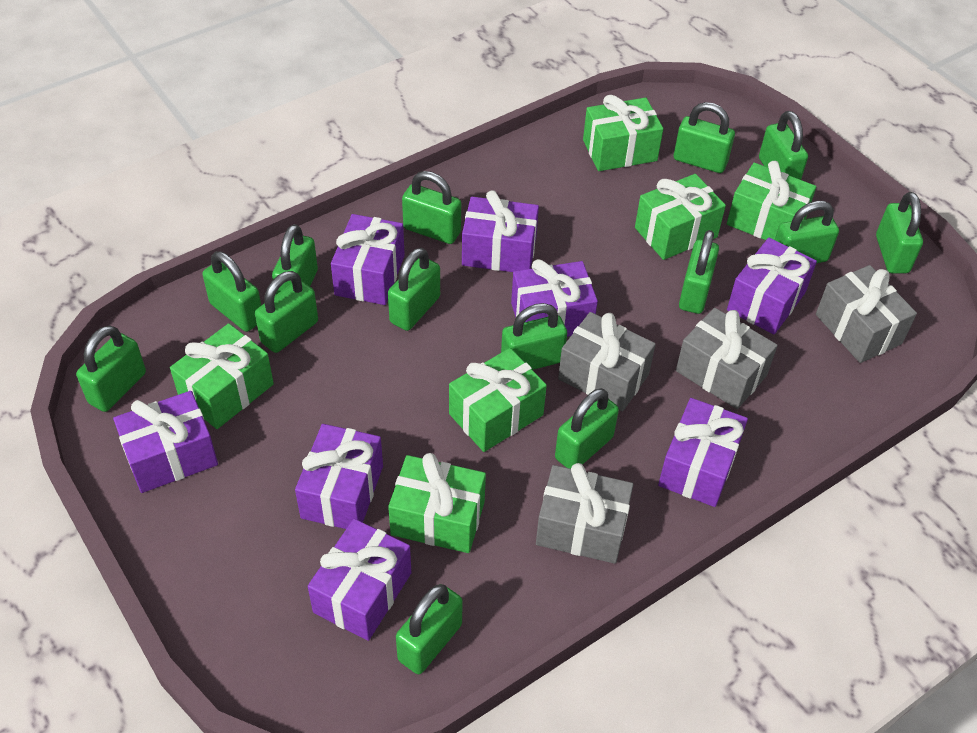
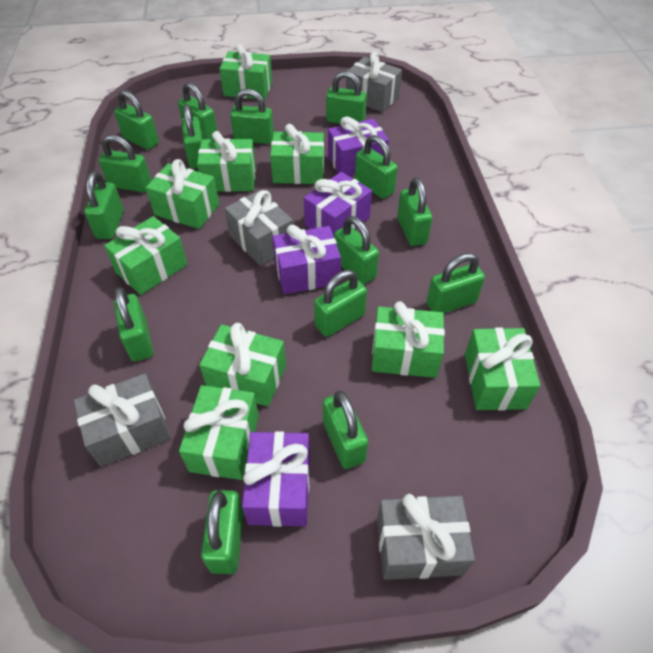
green gift: [170,323,274,429] [388,453,486,553] [449,348,547,452] [583,95,663,171] [635,174,726,260] [727,161,816,240] = 6 -> [104,216,187,295] [146,159,219,229] [179,385,259,480] [197,131,256,192] [199,323,286,407] [219,44,272,100] [270,124,324,184] [372,301,445,378] [465,327,540,410] = 9
green padlock: [76,325,146,412] [202,251,261,332] [255,271,318,353] [272,224,318,295] [388,248,440,331] [396,584,463,674] [402,171,461,244] [501,303,567,370] [555,388,619,469] [674,102,735,173] [679,230,719,314] [759,111,808,180] [775,201,839,263] [876,192,923,273] = 14 -> [84,171,124,239] [99,135,151,192] [114,90,159,150] [114,287,153,361] [178,82,217,139] [182,104,203,168] [201,490,244,574] [230,89,274,144] [314,270,367,337] [323,391,368,469] [326,71,367,124] [334,216,379,285] [355,135,398,199] [397,177,432,246] [427,253,485,313] = 15
purple gift: [113,391,218,493] [295,424,383,529] [308,519,411,641] [331,214,405,305] [462,190,539,272] [511,259,598,337] [658,398,748,507] [727,238,817,334] = 8 -> [242,431,310,527] [272,225,341,294] [304,172,372,236] [328,116,389,176] = 4

